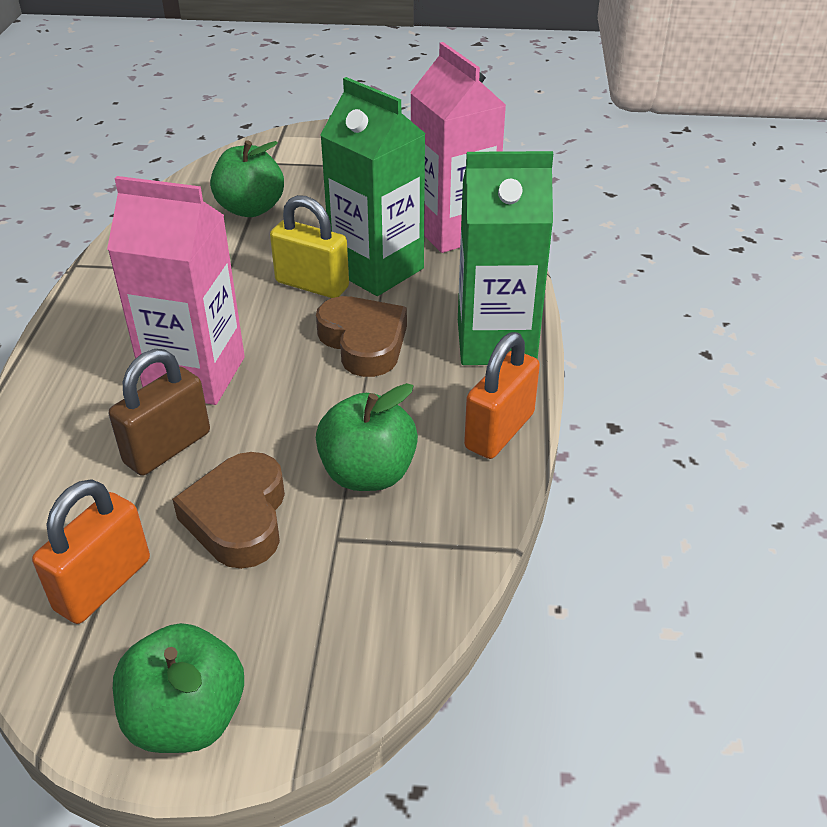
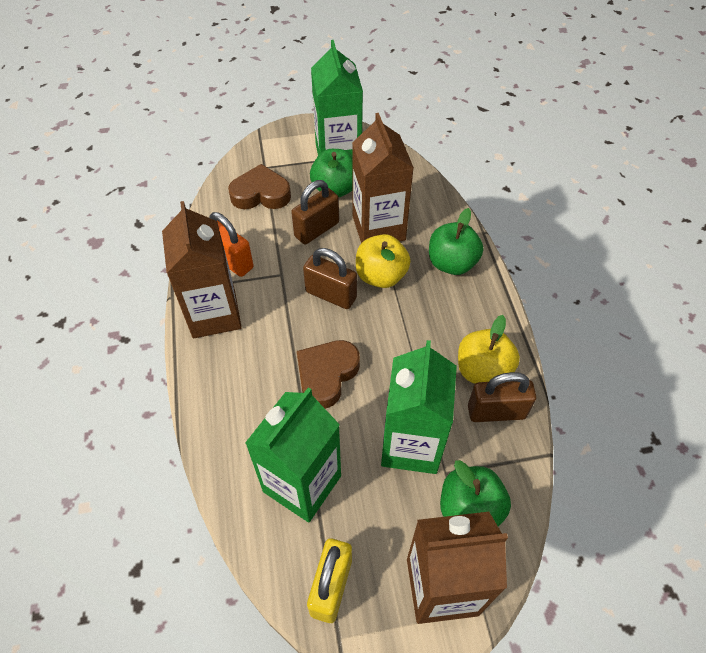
brown carton: none = 0 -> [162,201,242,338] [352,113,414,243] [407,512,508,624] = 3
brown padlock: [109,349,210,476] = 1 -> [291,180,339,245] [303,248,357,309] [468,372,536,422] = 3
green carton: [320,77,426,296] [458,151,553,365] = 2 -> [245,388,341,522] [311,40,363,156] [381,340,457,474] = 3
orange padlock: [32,479,150,624] [464,332,540,459] = 2 -> [209,212,254,277] = 1
pink carton: [107,176,245,405] [410,42,506,253] = 2 -> none = 0
yellow apple: none = 0 -> [356,234,411,288] [458,315,520,384] = 2

